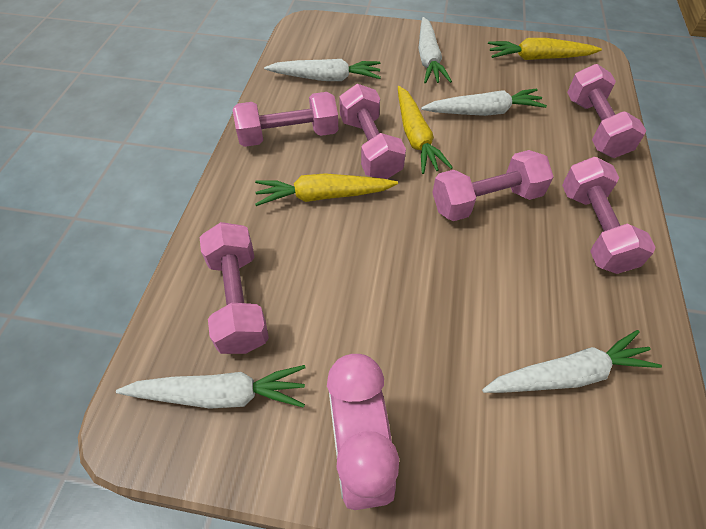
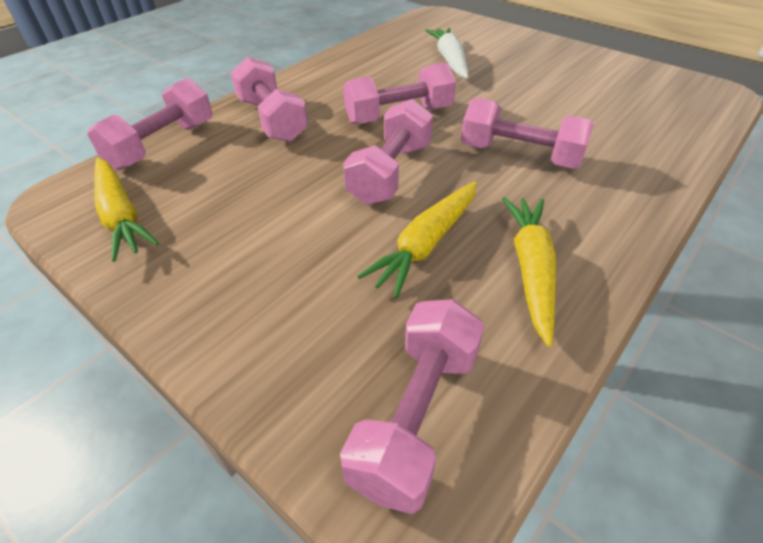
pink clock: [327,354,399,510] = 1 -> none = 0
white carrot: [116,365,306,408] [264,59,381,81] [418,17,452,84] [421,89,547,116] [482,330,662,393] = 5 -> [425,28,469,79] = 1

